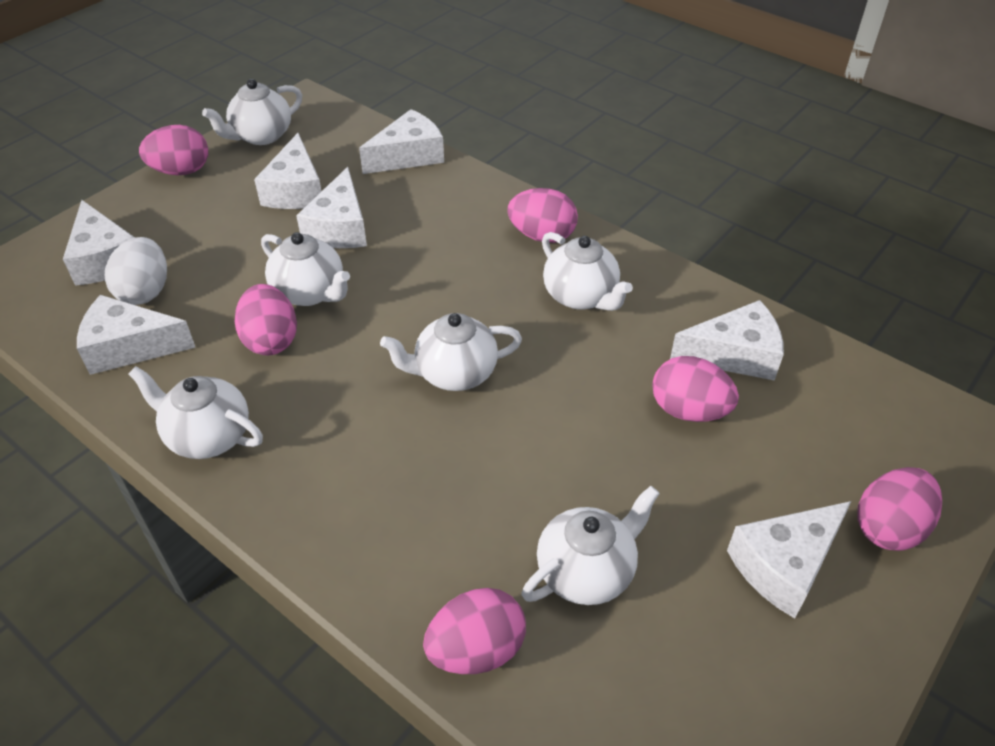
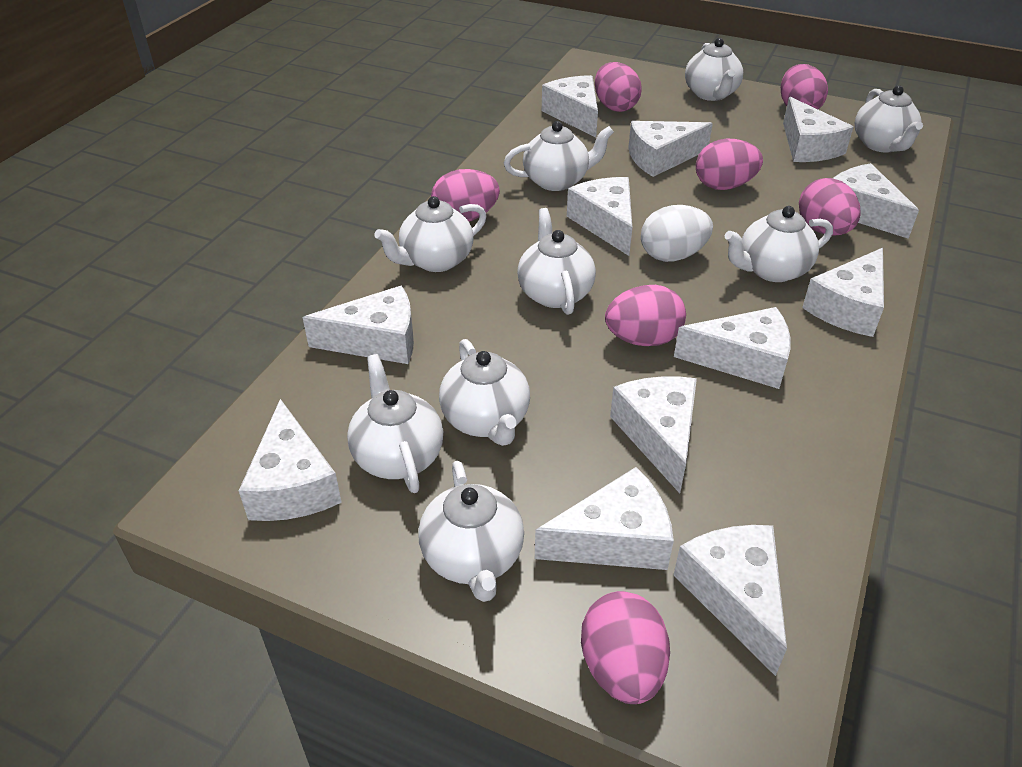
pink egg: [139,125,208,175] [234,284,297,356] [423,588,526,674] [507,188,578,243] [652,356,739,422] [857,467,942,551] = 6 -> [431,169,500,222] [581,591,670,704] [595,62,642,112] [605,285,686,346] [696,139,763,190] [781,64,828,109] [799,178,861,236] = 7
white cheese: [63,200,135,286] [77,295,196,375] [254,133,322,209] [296,167,367,248] [359,109,444,174] [670,300,784,381] [727,501,852,618] = 7 -> [239,399,342,521] [302,286,414,364] [535,467,674,570] [542,75,598,137] [567,177,632,256] [610,376,697,493] [628,121,713,177] [674,307,791,389] [674,525,787,676] [783,97,853,162] [802,248,884,337] [833,163,919,239] = 12
white teapot: [129,366,263,459] [202,79,302,145] [261,232,350,306] [380,313,522,391] [522,486,660,605] [542,232,633,311] = 6 -> [347,354,443,493] [374,196,487,272] [418,461,524,602] [439,339,530,446] [504,121,614,191] [517,208,596,315] [685,38,743,101] [725,206,833,282] [855,86,923,153] = 9

